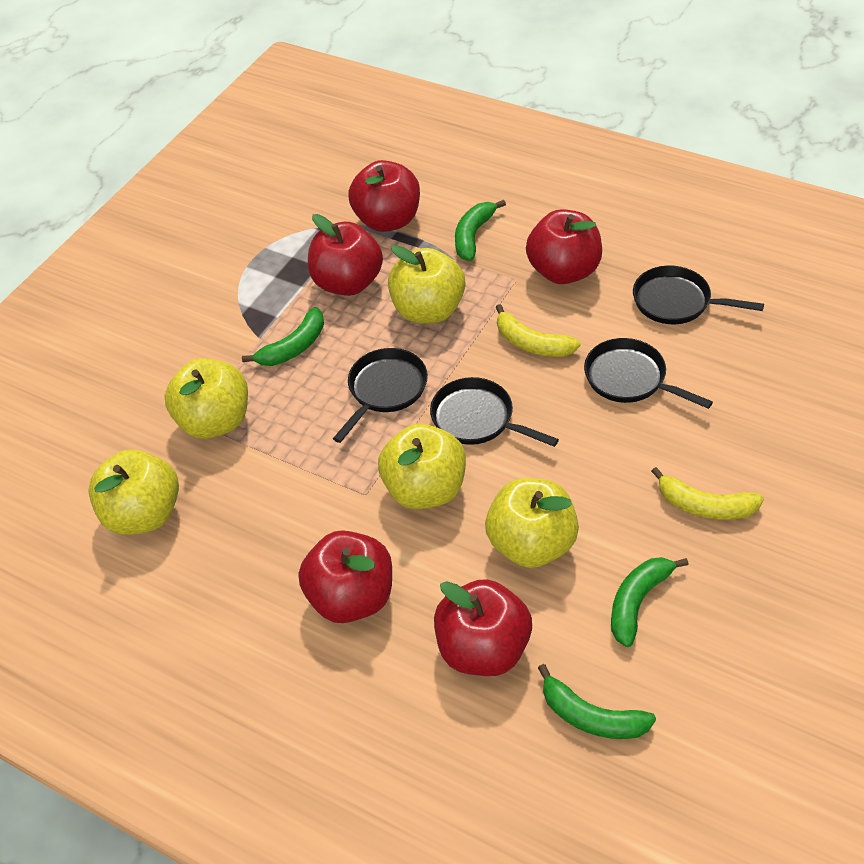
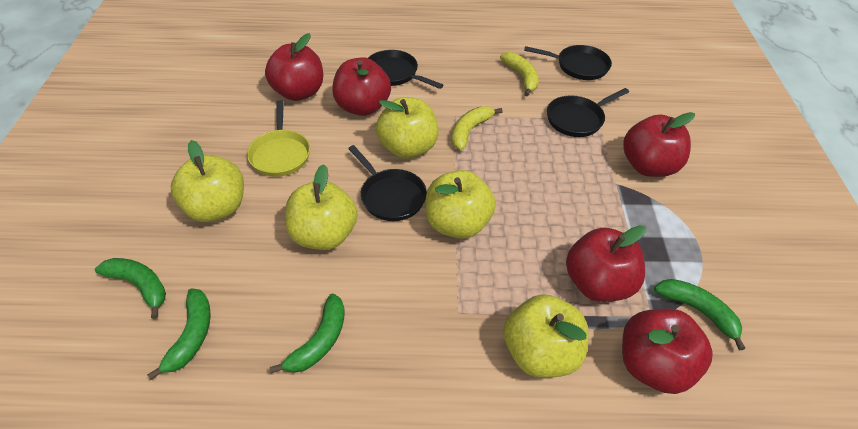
yellow pan: none = 0 -> [247,100,310,177] = 1

